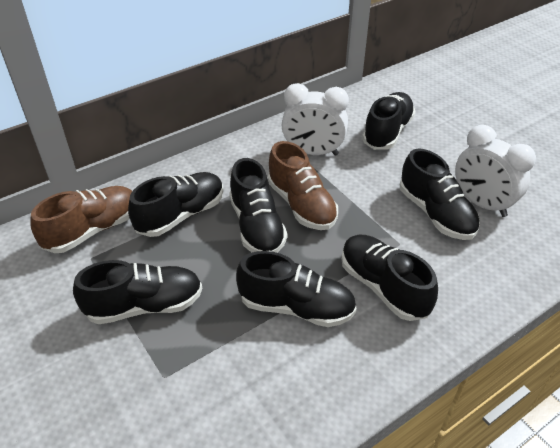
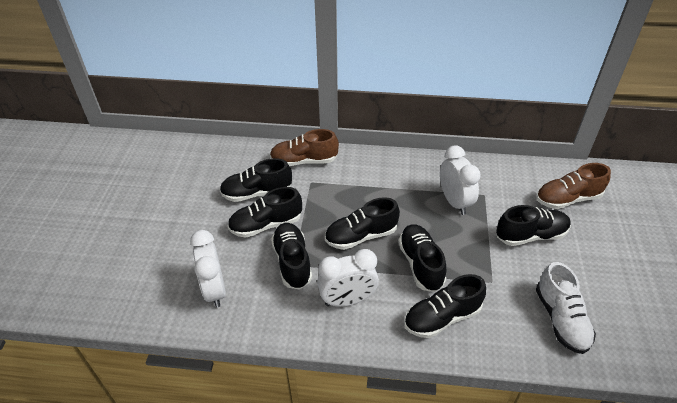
white clock: [282,83,349,156] [455,125,536,217] = 2 -> [190,230,226,308] [317,249,379,307] [440,145,481,215] = 3
white shoe: none = 0 -> [536,262,596,354] = 1

